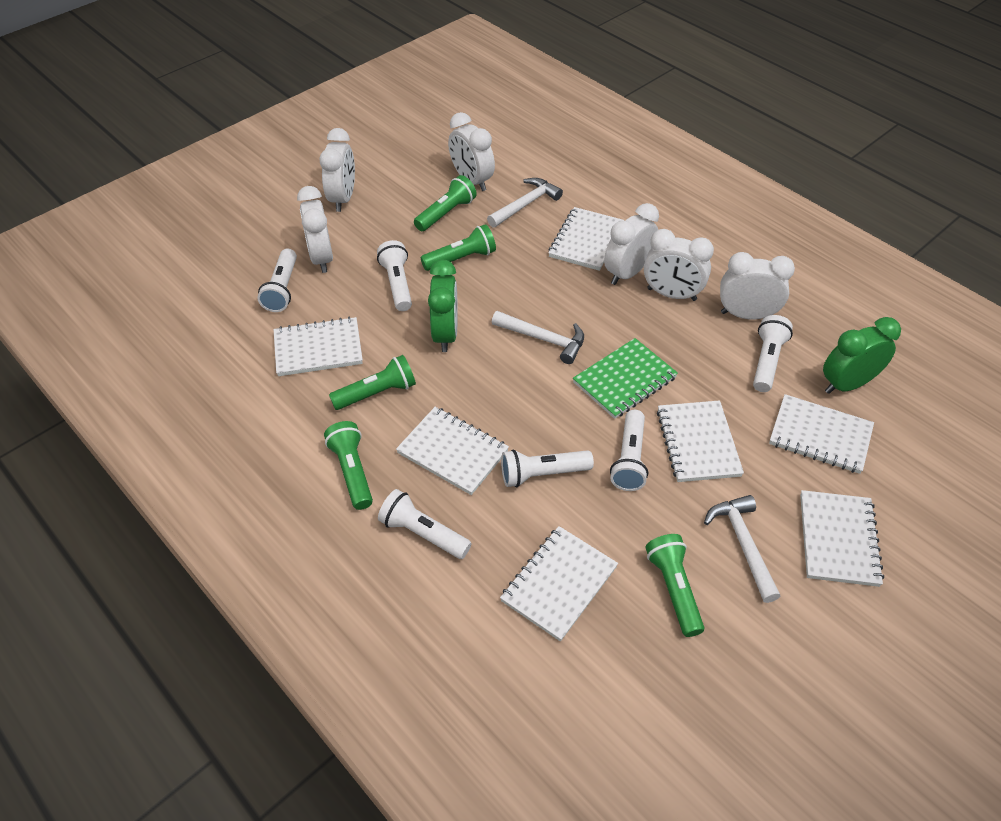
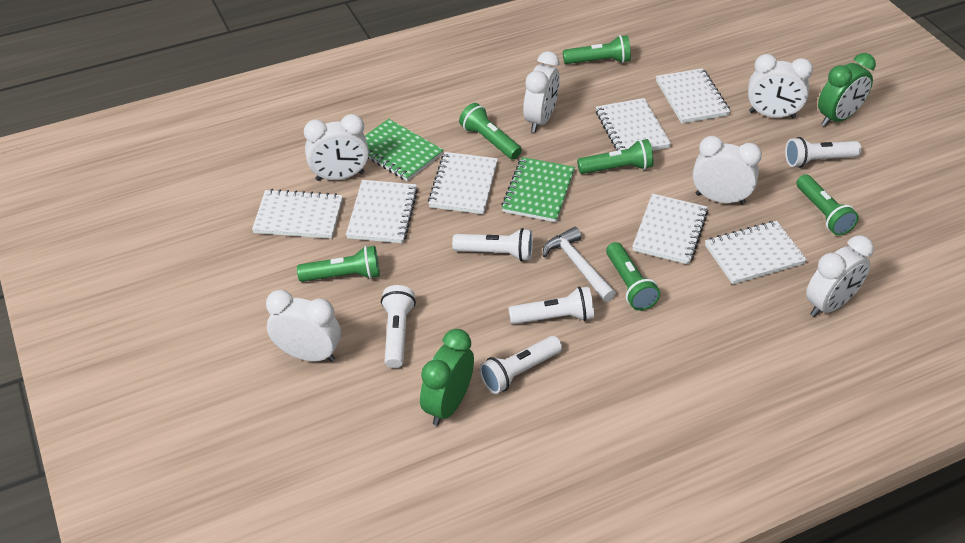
green flashlight: [324,421,373,510] [329,355,416,410] [414,175,477,231] [421,224,496,271] [645,534,705,637] = 5 -> [297,246,380,282] [459,103,522,160] [563,35,631,64] [577,139,654,174] [606,242,660,311] [796,174,859,236] = 6
green notebook: [573,338,678,419] = 1 -> [365,119,444,181] [501,157,575,222] = 2
white flashlight: [257,249,297,312] [377,240,412,311] [378,489,471,559] [501,449,594,487] [610,410,648,491] [753,315,793,392] = 6 -> [381,285,416,368] [452,228,533,261] [479,336,562,394] [508,287,594,324] [785,137,861,168] = 5
white hammer: [487,178,563,228] [492,311,584,364] [704,495,780,603] = 3 -> [542,227,616,302] = 1

